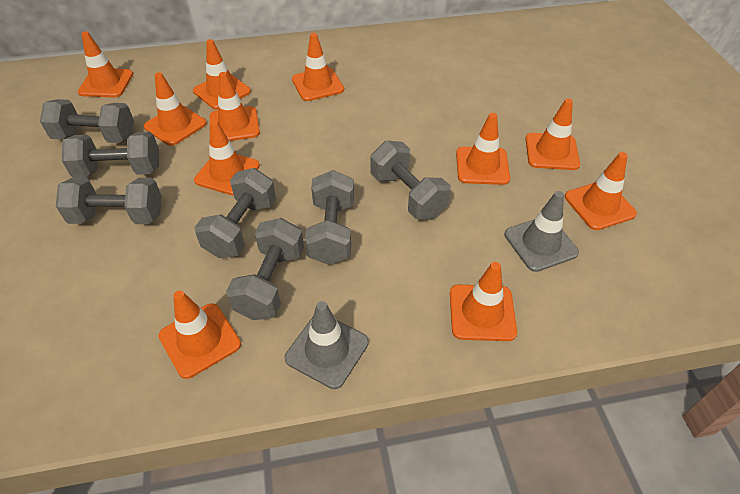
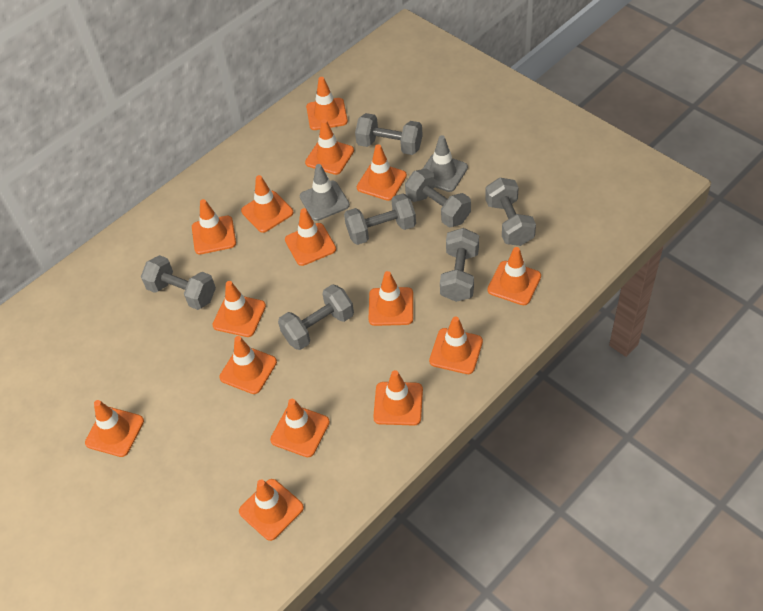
orange traffic cone: [78,31,133,97] [144,72,207,146] [158,291,241,379] [193,39,251,110] [194,120,260,196] [210,72,260,141] [292,33,344,101] [450,262,517,341] [456,113,510,185] [526,99,580,170] [565,152,637,230] = 11 -> [85,400,144,457] [192,199,236,254] [212,281,266,337] [219,336,277,394] [239,479,304,541] [241,175,293,233] [270,399,330,457] [285,208,336,266] [305,119,354,175] [306,77,348,130] [357,144,407,201] [369,271,413,326] [373,370,423,426] [429,316,483,374] [487,247,541,305] = 15

